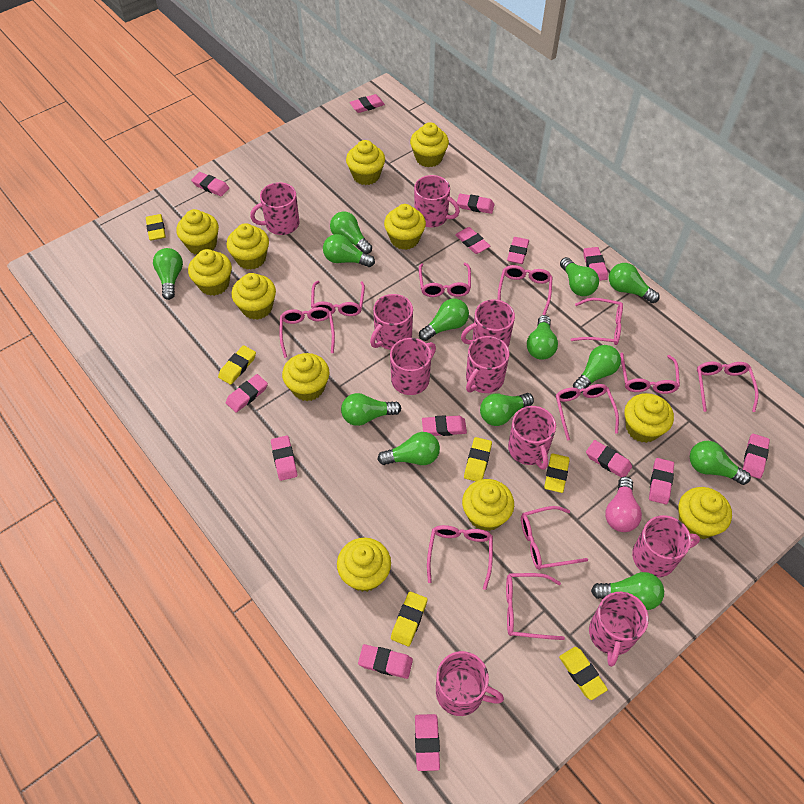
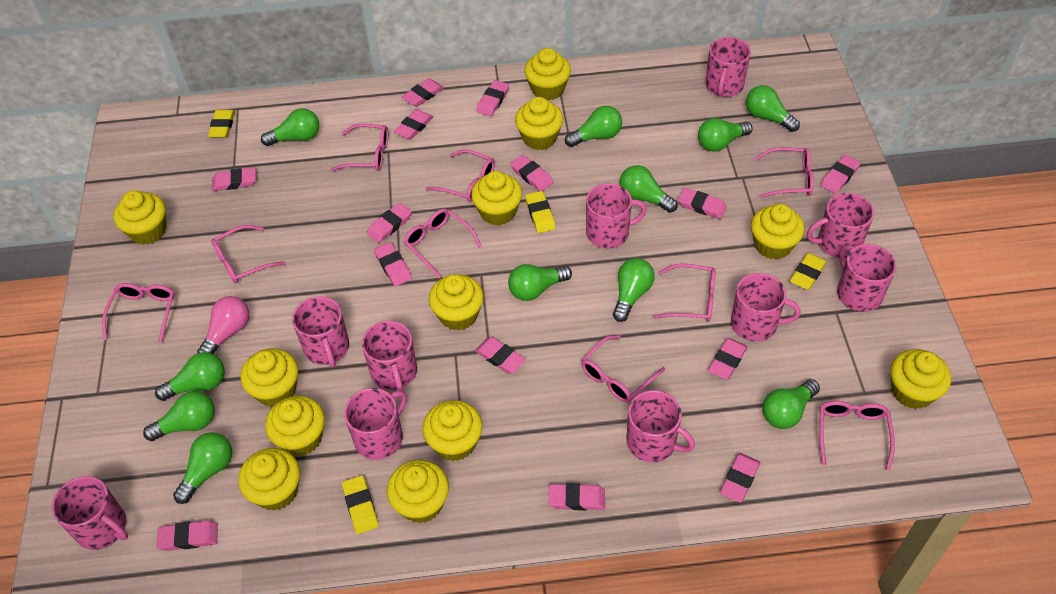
green light bulb: [153,248,183,300] [323,234,375,267] [330,211,372,254] [341,393,401,426] [377,432,440,465] [419,299,469,341] [480,393,534,426] [527,315,558,360] [560,257,599,296] [573,345,621,393] [591,572,664,610] [609,263,660,303] [690,441,751,485] = 13 -> [143,391,215,441] [155,352,225,401] [173,432,232,504] [261,108,319,146] [508,264,572,301] [565,106,622,147] [613,258,655,322] [619,165,678,213] [698,118,753,152] [746,85,800,132] [762,379,820,429] = 11
pink glasses: [279,307,335,358] [311,281,365,316] [419,263,471,297] [427,525,493,590] [498,265,553,315] [506,573,565,640] [521,506,588,570] [556,384,619,441] [571,298,623,345] [620,352,680,394] [697,361,758,412] = 11 -> [102,283,175,343] [211,225,285,283] [331,124,388,171] [404,209,482,278] [426,149,495,202] [581,335,665,403] [653,264,716,321] [755,147,814,198] [819,401,895,471] = 9
yellow eraser: [146,214,166,241] [218,345,256,385] [391,591,427,646] [464,437,492,481] [544,453,570,493] [559,647,608,700] = 6 -> [208,110,235,138] [342,475,379,534] [525,191,556,233] [790,253,827,290] = 4

